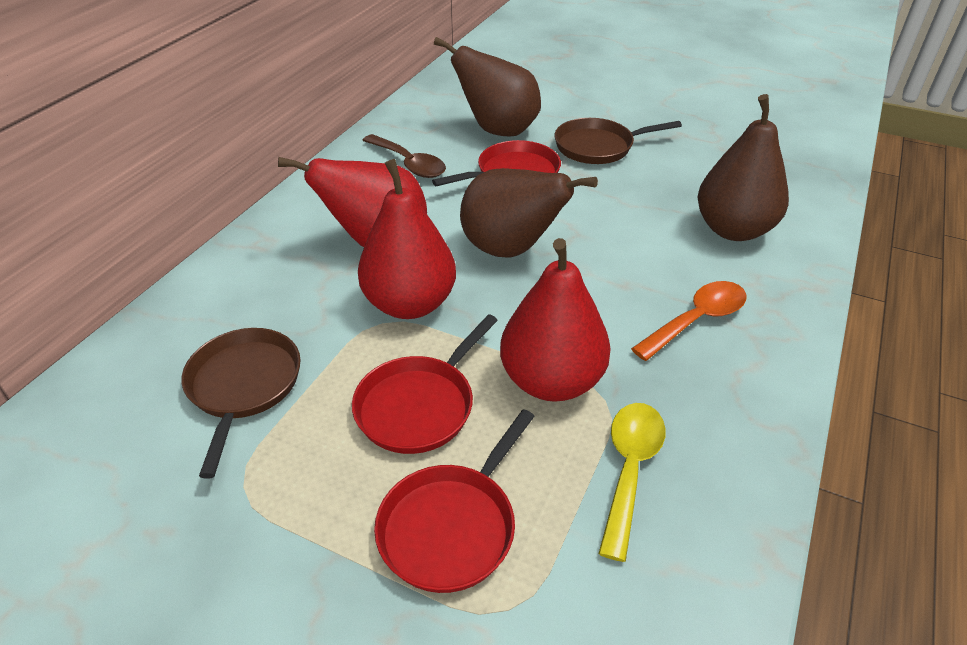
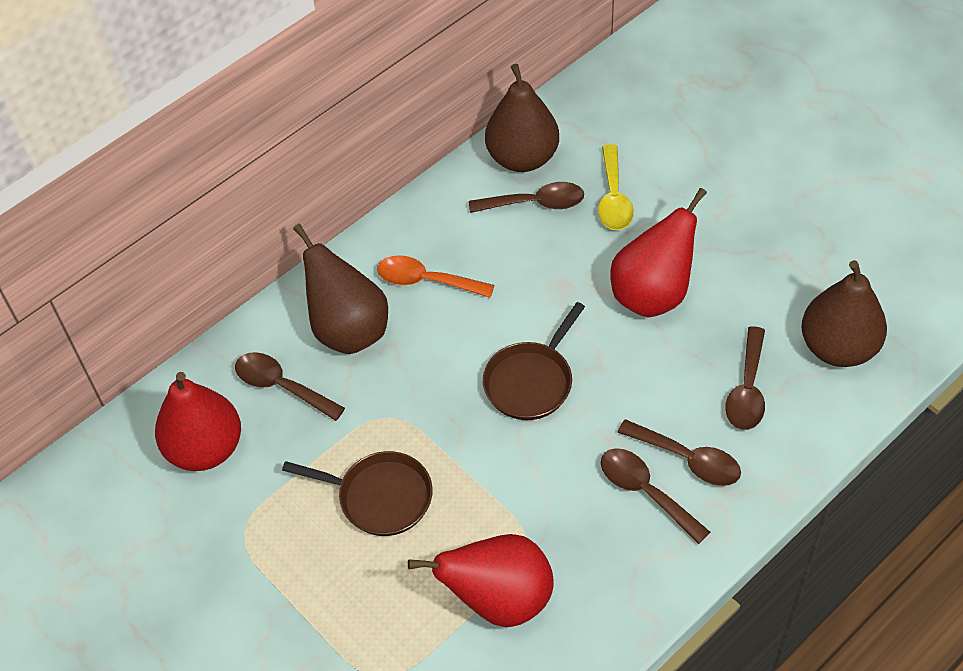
brown spoon: [362,134,446,178] = 1 -> [235,352,345,421] [469,182,584,213] [601,448,710,544] [617,419,741,486] [725,326,765,430] = 5
red pan: [352,314,498,454] [374,409,535,593] [432,140,561,186] = 3 -> none = 0

